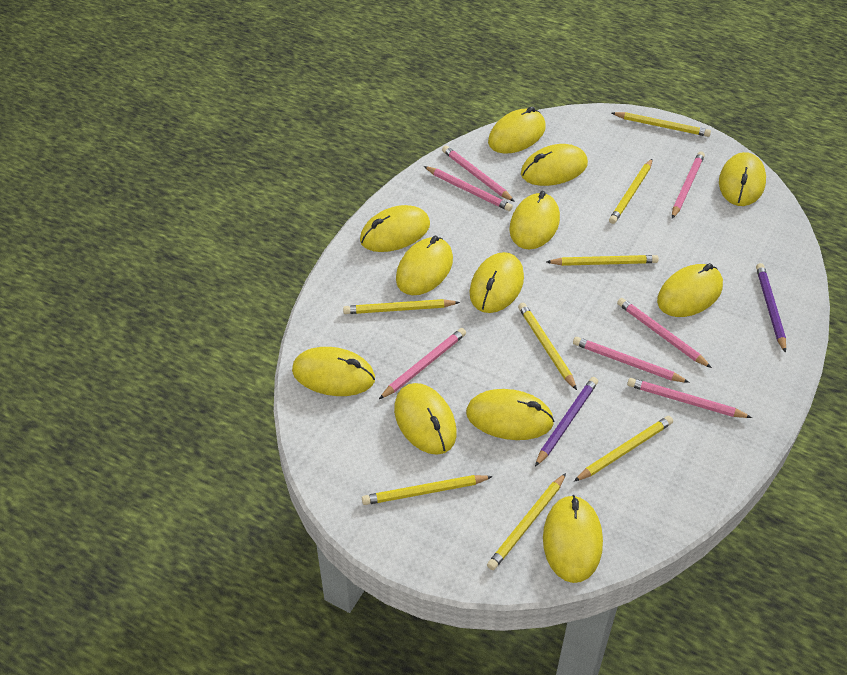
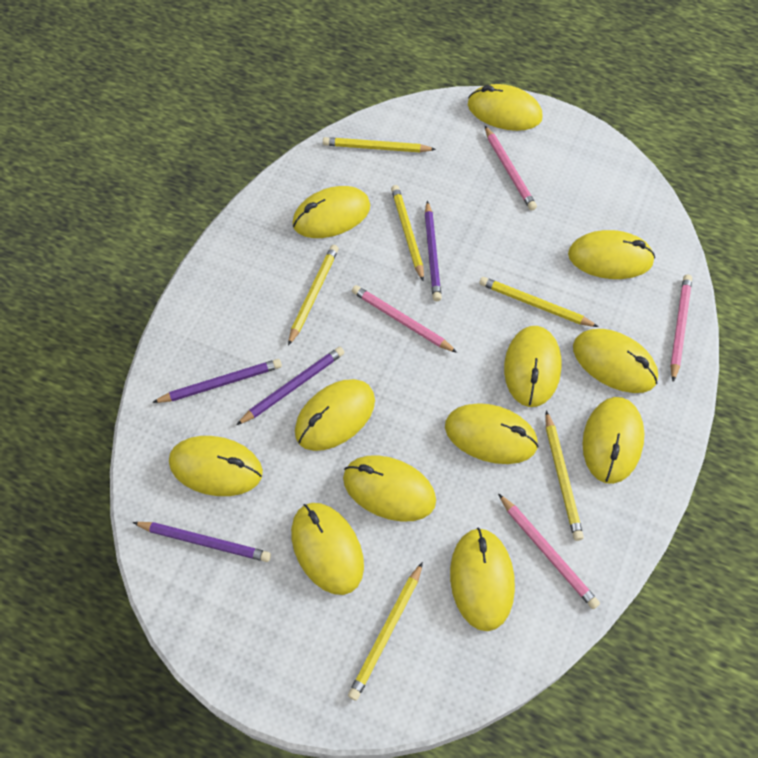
pink pencil: [379,328,466,399] [424,166,513,211] [442,146,515,202] [573,337,690,383] [617,298,712,368] [627,378,752,418] [672,151,705,219] = 7 -> [352,285,457,353] [485,126,537,211] [498,494,600,609] [670,275,692,382] = 4
purple pencil: [535,377,598,467] [756,263,786,353] = 2 -> [133,522,271,562] [152,359,282,403] [236,347,345,425] [425,201,442,301] = 4
yellow pencil: [343,299,460,314] [362,475,493,505] [487,473,566,570] [518,303,577,390] [546,255,659,266] [574,416,673,482] [609,158,653,224] [612,112,711,137] = 8 -> [288,245,339,346] [323,137,436,152] [348,562,423,701] [391,185,424,282] [479,277,599,327] [545,411,584,541] = 6

